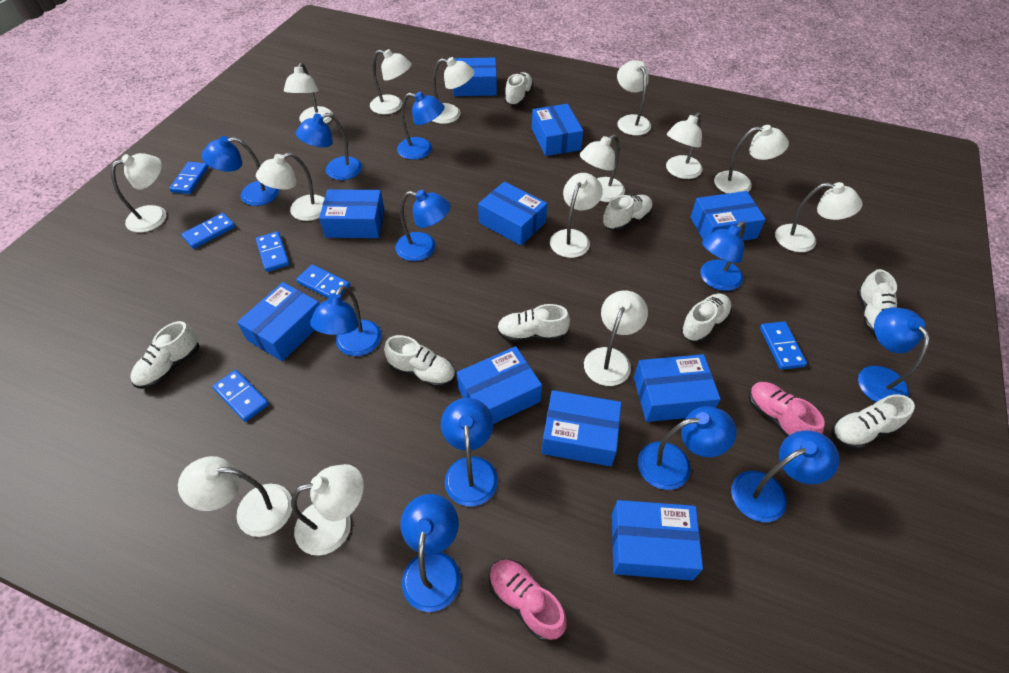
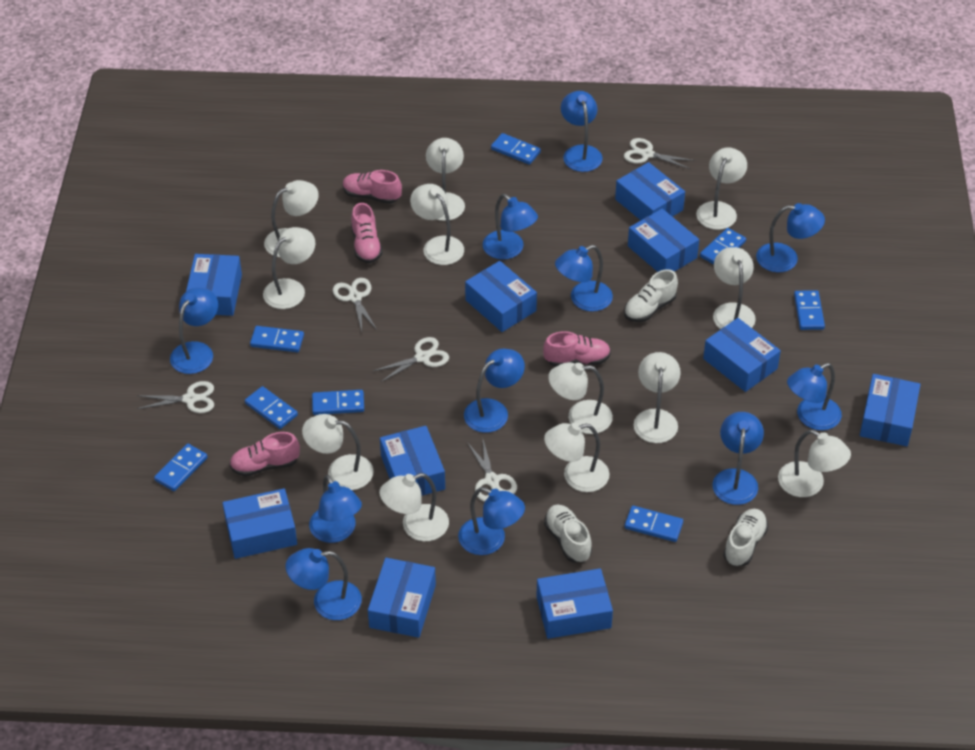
blue domino: [169,162,209,194] [181,213,235,249] [212,370,269,422] [256,231,290,272] [296,264,350,298] [760,321,807,370] = 6 -> [154,444,207,491] [245,386,298,429] [250,326,304,352] [312,390,364,415] [491,133,541,165] [624,506,683,542] [700,228,746,265] [794,290,825,330] = 8
pink shoe: [489,560,567,641] [749,382,825,438] = 2 -> [229,432,300,477] [343,170,402,204] [351,203,383,263] [543,331,611,367] = 4
white lamp: [111,153,166,232] [178,456,292,537] [256,152,325,221] [284,63,333,124] [291,464,364,556] [370,49,412,114] [432,57,474,124] [550,173,603,258] [580,134,625,202] [584,291,648,386] [617,60,651,136] [666,112,703,179] [714,125,789,194] [775,182,863,252] = 14 -> [263,227,315,309] [264,180,319,257] [302,414,374,490] [379,473,449,541] [410,184,464,265] [426,138,465,221] [544,422,610,492] [548,362,613,434] [634,352,681,443] [696,147,747,230] [713,247,756,329] [778,429,851,497] = 12
white scissors: none = 0 -> [137,381,214,413] [333,278,377,331] [373,337,449,382] [467,436,517,502] [624,138,695,169] = 5
white shoe: [131,321,199,389] [384,335,455,388] [497,304,570,342] [504,72,534,106] [603,195,653,231] [681,294,732,343] [831,394,915,450] [857,269,897,335] = 8 -> [544,505,592,562] [624,269,678,322] [723,509,768,566] = 3

